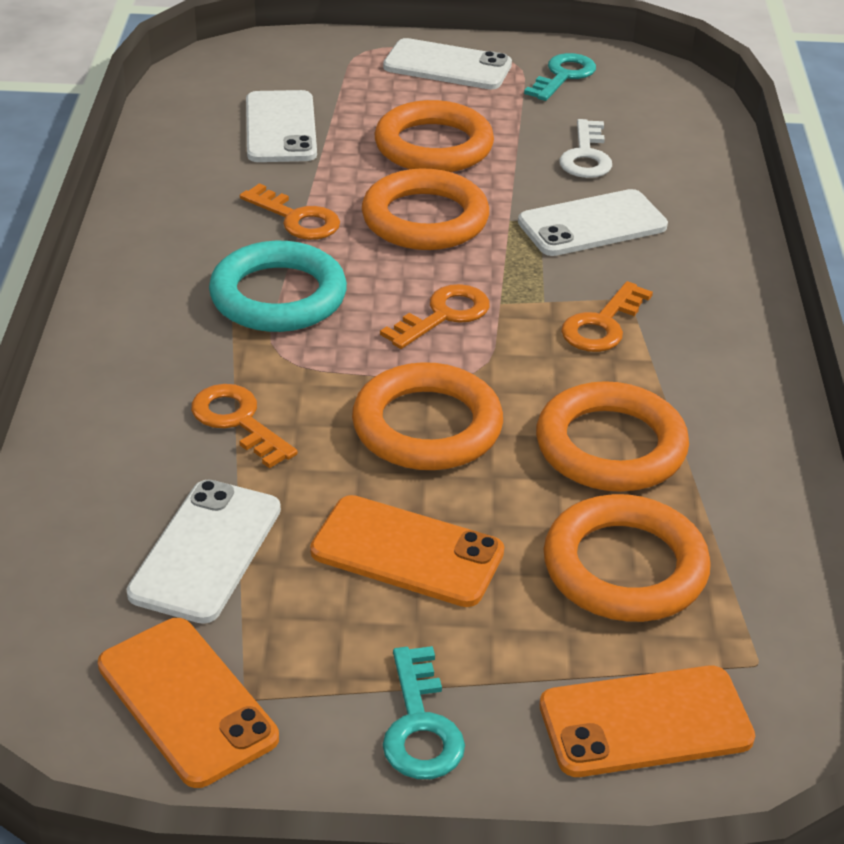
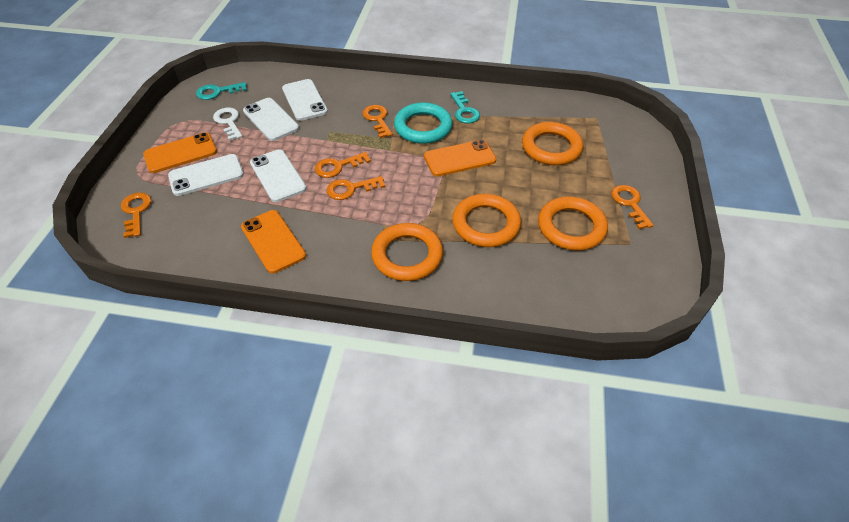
orange key: [191,384,298,468] [240,183,340,240] [380,284,490,349] [561,281,653,352] = 4 -> [121,192,151,238] [315,152,371,178] [327,176,385,200] [363,105,393,138] [611,185,654,229] = 5
orange ring: [352,362,503,470] [362,168,489,250] [375,100,494,172] [536,381,689,492] [544,494,711,622] = 5 -> [371,223,443,281] [452,194,521,247] [522,122,583,165] [538,197,608,251] = 4

